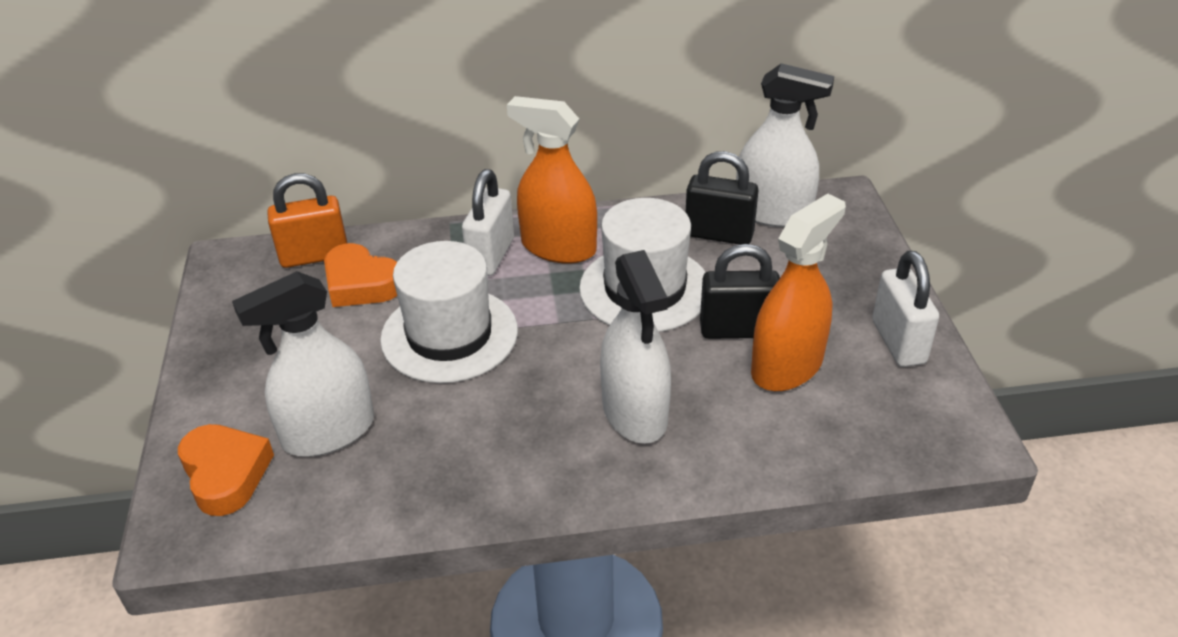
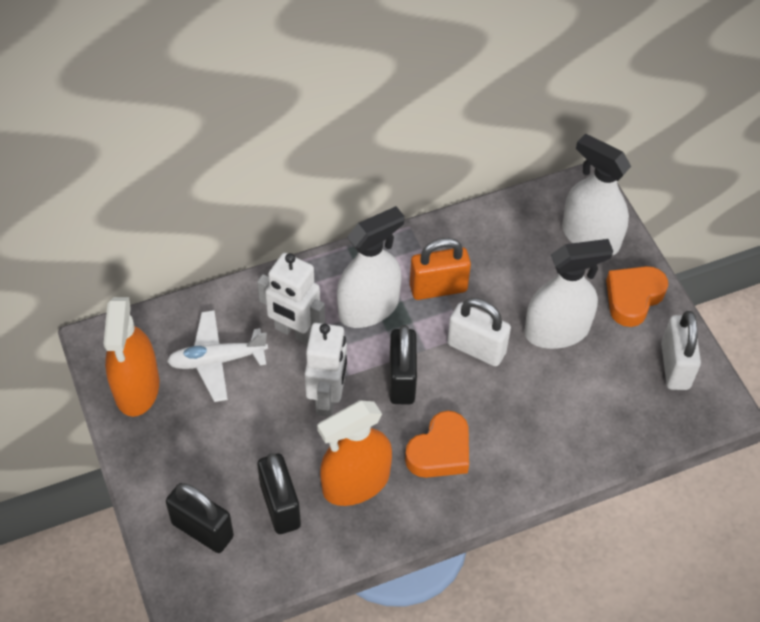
black padlock: [686,151,759,245] [700,244,780,339] = 2 -> [166,483,234,553] [257,453,301,534] [390,325,417,404] = 3
white hat: [380,241,518,383] [579,198,706,332] = 2 -> none = 0
white plane: none = 0 -> [167,310,268,402] = 1
white robot: none = 0 -> [257,253,325,345] [305,323,347,417] = 2

